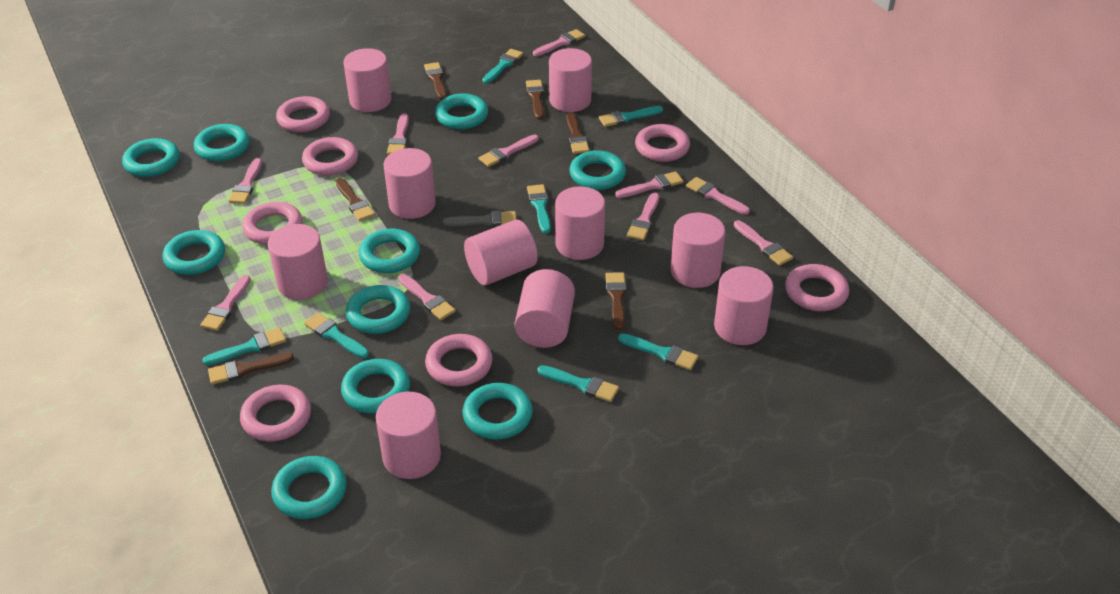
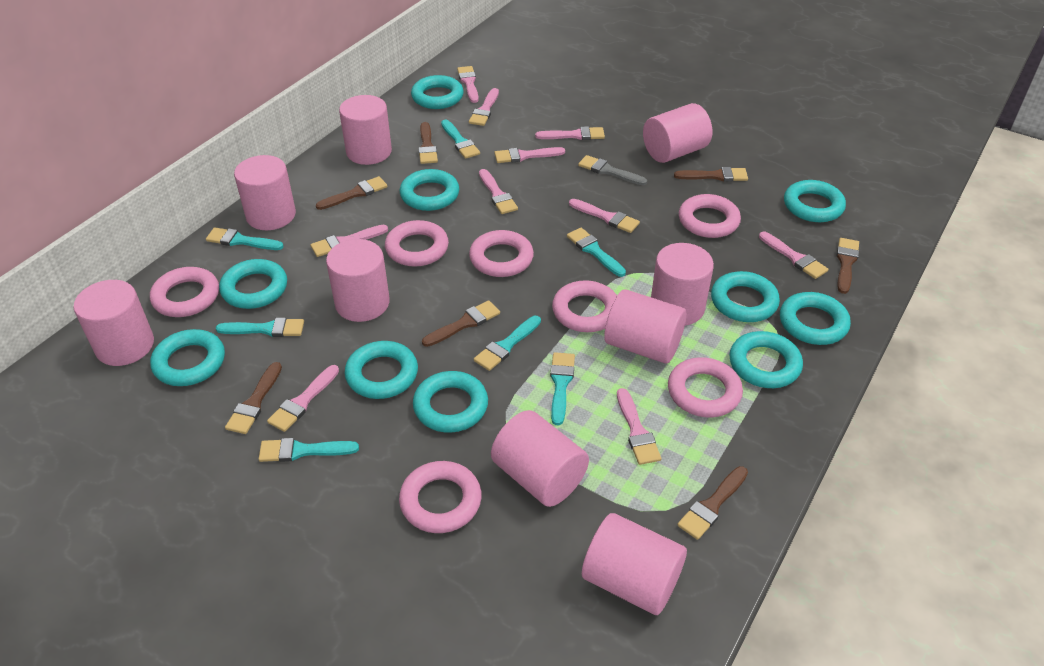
brown brush: [208,353,294,385] [335,178,375,221] [424,62,447,100] [526,80,544,120] [566,112,590,154] [605,272,627,330] = 6 -> [225,362,282,434] [316,176,388,210] [418,122,438,164] [422,300,500,347] [674,167,748,182] [677,466,748,540] [837,238,859,294] = 7
pink cylinder: [268,224,328,300] [343,48,392,112] [376,392,441,479] [383,148,436,219] [464,220,538,285] [514,269,575,348] [549,48,592,112] [555,186,605,260] [670,213,725,288] [714,266,774,345] = 10 -> [74,280,154,366] [234,155,296,230] [326,239,390,322] [339,95,392,165] [491,410,589,507] [582,513,687,615] [604,289,687,364] [643,103,712,163] [651,243,714,326] = 9

